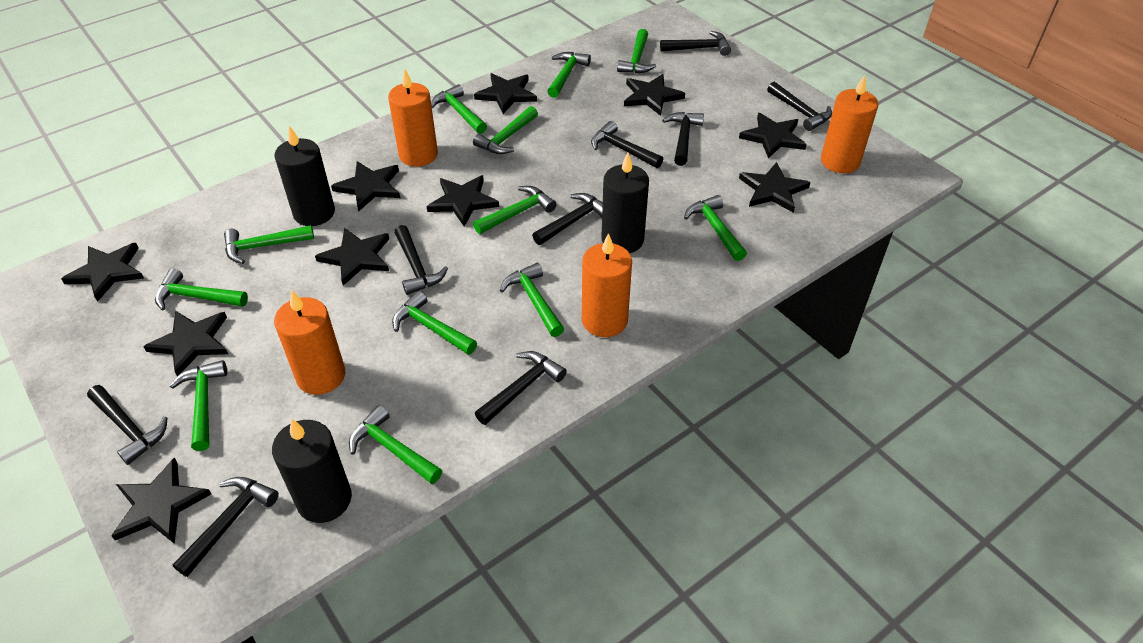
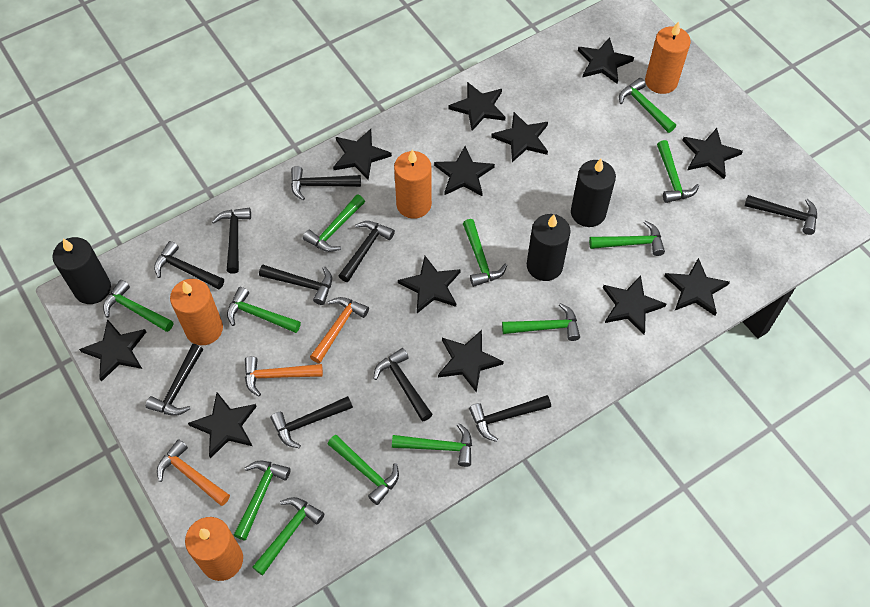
black hammer: [87,385,168,465] [172,477,279,577] [394,225,448,295] [475,351,567,425] [532,193,603,245] [591,121,663,168] [660,31,731,56] [662,112,704,166] [767,82,832,131] = 9 -> [146,344,203,416] [154,241,224,289] [212,208,251,274] [259,265,332,305] [270,396,353,448] [291,166,361,200] [339,221,395,282] [373,348,433,422] [469,395,551,442] [745,195,817,235] = 10
black star: [61,243,144,302] [111,458,211,544] [143,311,228,376] [315,228,389,286] [331,161,400,211] [427,175,499,227] [474,73,537,114] [624,74,685,116] [739,113,807,159] [739,162,811,213] = 10 -> [79,319,146,382] [188,392,257,459] [333,129,392,180] [398,256,461,313] [434,146,495,196] [438,330,504,393] [448,82,505,131] [491,112,548,162] [578,37,634,84] [603,275,666,335] [664,258,730,316] [682,128,743,179] = 12
orange hammer: none = 0 -> [157,439,230,506] [245,356,323,397] [310,297,369,364] = 3

